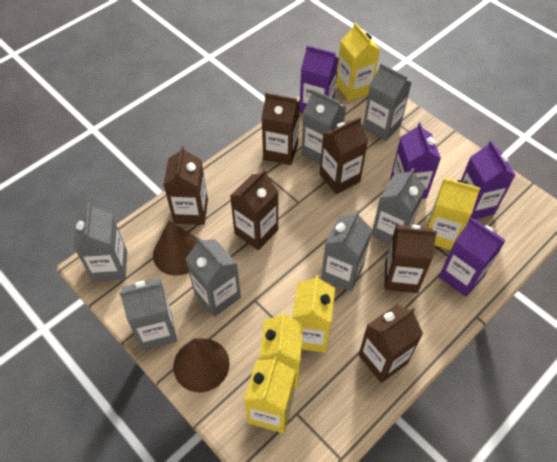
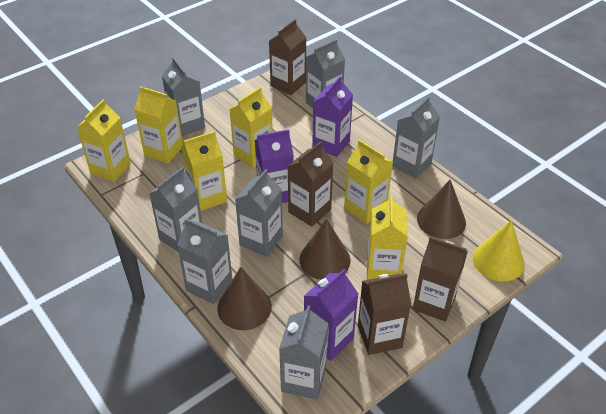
brown carton: [163,146,208,225] [230,170,279,250] [262,93,300,165] [320,117,368,194] [358,304,423,383] [384,225,437,293] = 6 -> [269,19,306,95] [288,141,333,227] [358,273,411,355] [413,237,468,322] = 4
brown cone: [153,220,198,276] [173,339,230,392] = 2 -> [217,267,272,330] [299,219,351,280] [417,180,466,239] = 3
purple carton: [299,46,338,113] [390,122,441,199] [439,218,506,297] [461,141,515,220] = 4 -> [255,129,294,203] [304,269,358,361] [312,76,353,157] = 3
yellow carton: [244,357,296,433] [259,312,303,388] [292,275,335,353] [336,22,380,102] [426,178,480,250] = 5 -> [77,99,131,182] [134,86,183,164] [181,131,227,211] [230,87,273,168] [344,140,393,224] [367,195,408,280] = 6
yellow cone: none = 0 -> [473,220,525,281] = 1

